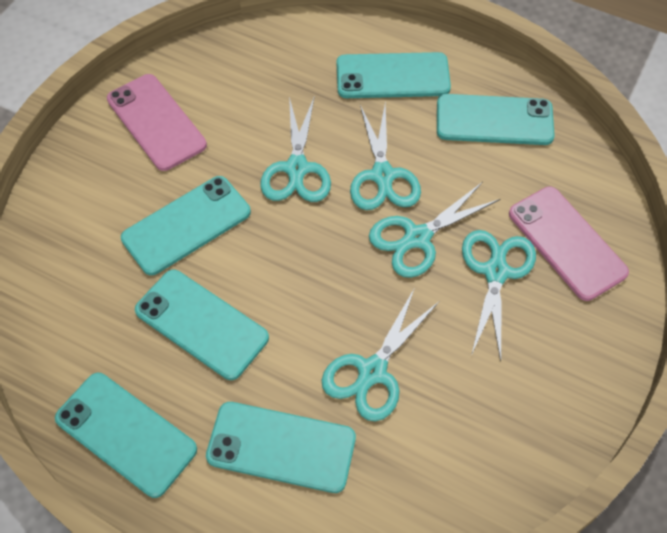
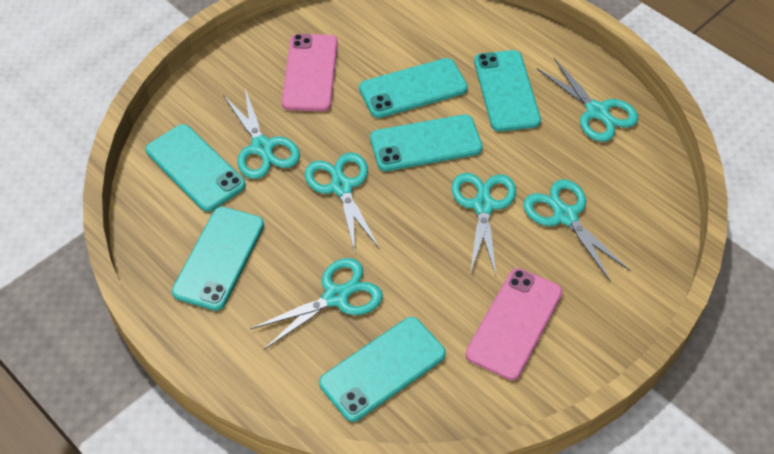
turquoise scissors: [260,96,331,202] [322,289,439,421] [350,103,421,210] [369,183,500,278] [462,230,536,361] = 5 -> [223,89,300,179] [250,258,383,350] [305,152,380,252] [451,173,516,275] [523,179,631,281] [537,58,638,142] = 6

